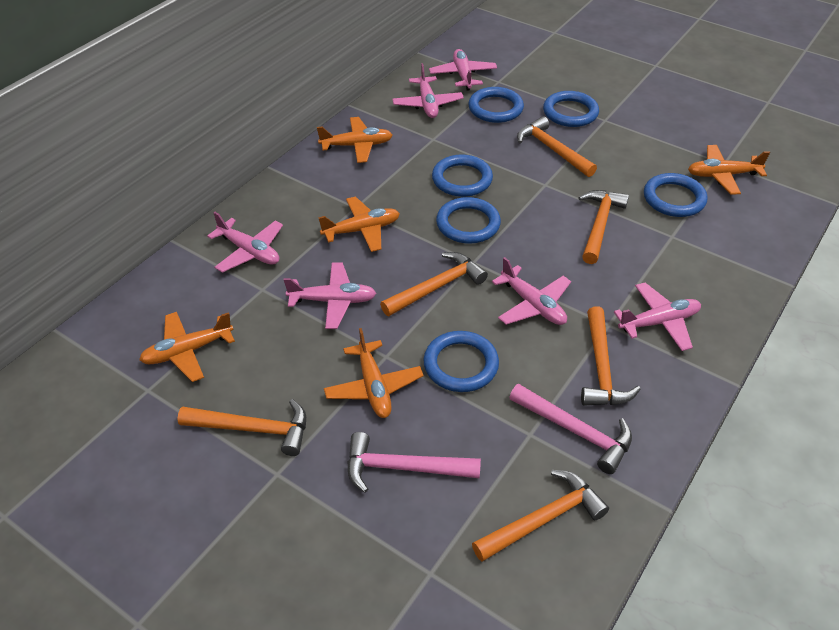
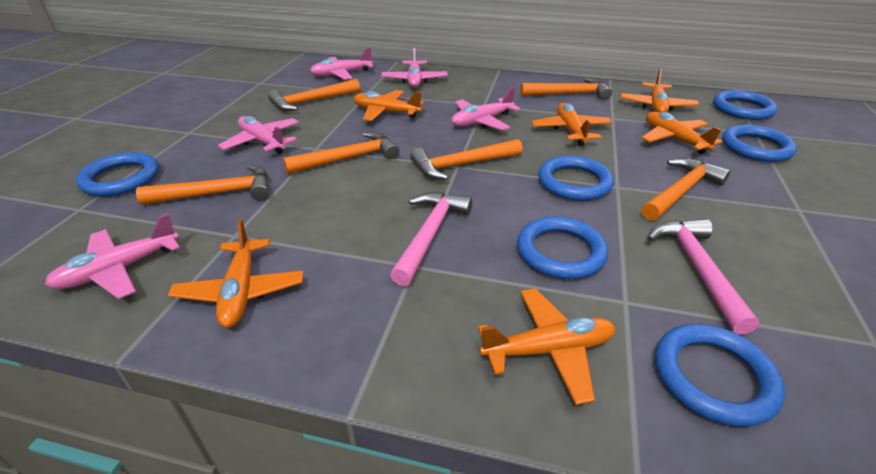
orange plane: [139,312,235,382] [317,117,393,163] [318,197,400,252] [324,328,424,418] [688,145,770,195] = 5 -> [168,219,303,328] [354,90,424,121] [478,288,616,405] [531,103,612,146] [621,69,699,112] [641,112,723,154] = 6
pink plane: [207,212,283,273] [284,262,377,329] [392,63,464,118] [429,49,497,91] [492,257,571,325] [614,283,701,351] = 6 -> [45,213,180,299] [218,116,299,154] [310,47,373,80] [381,47,448,88] [452,87,521,130] = 5

